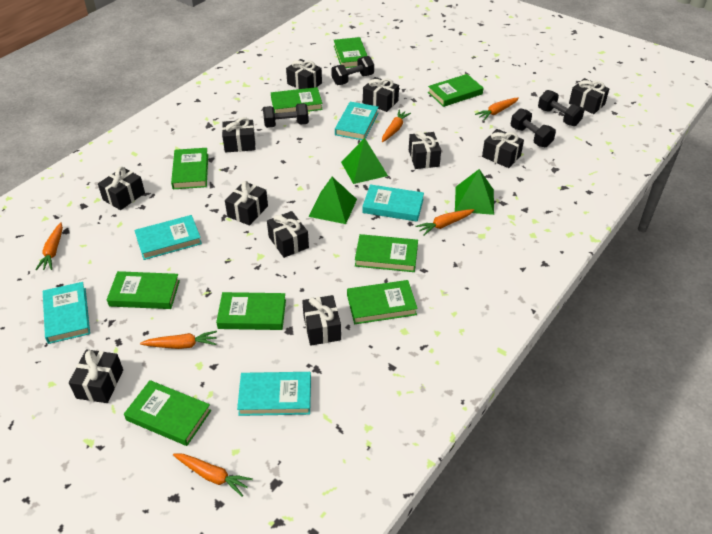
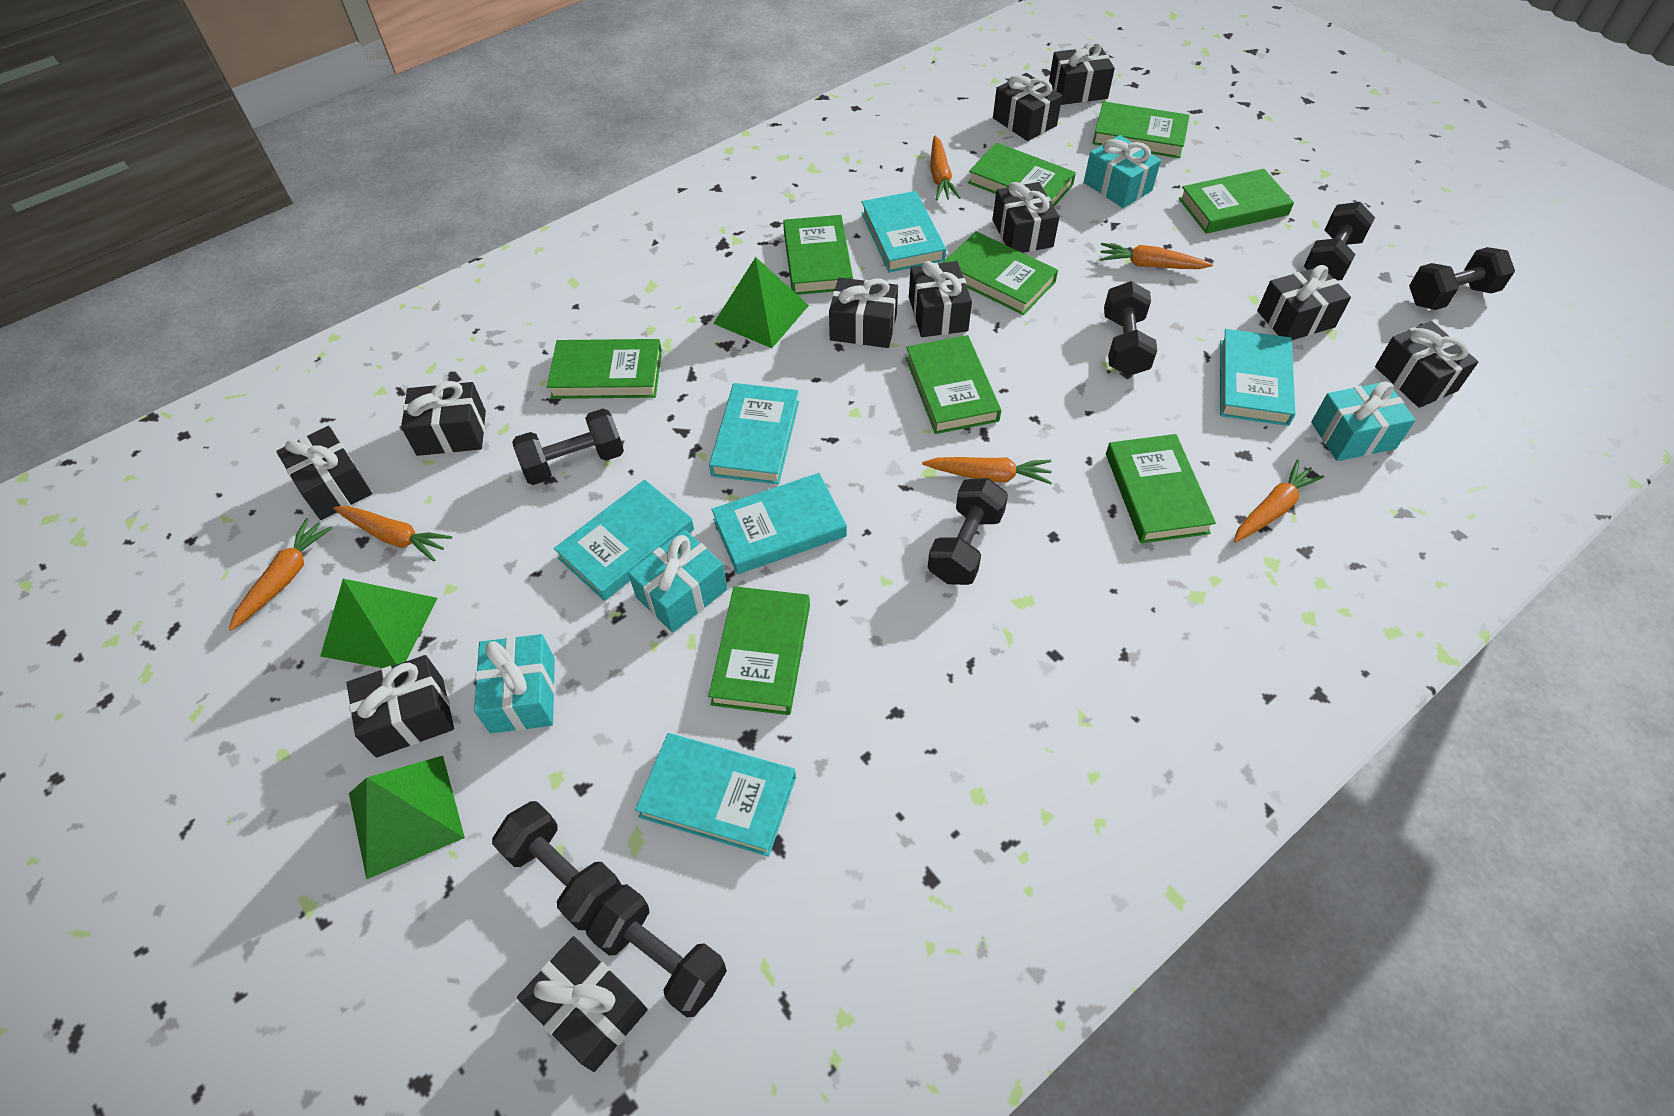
black dumbbell: [263,103,309,128] [331,56,374,85] [511,108,556,147] [538,90,584,126] = 4 -> [492,801,622,930] [512,409,624,485] [586,884,727,1017] [928,478,1008,585] [1104,281,1157,376] [1304,202,1375,280] [1409,247,1515,310] = 7
turquoise book: [43,282,90,344] [135,215,202,260] [237,372,311,416] [335,102,379,140] [362,184,424,222] = 5 -> [554,480,694,601] [635,733,796,857] [709,383,799,484] [711,473,847,574] [862,191,946,272] [1220,329,1296,426] = 6
turquoise gift: none = 0 -> [474,634,555,733] [628,530,728,633] [1084,135,1161,208] [1311,381,1416,461] = 4

